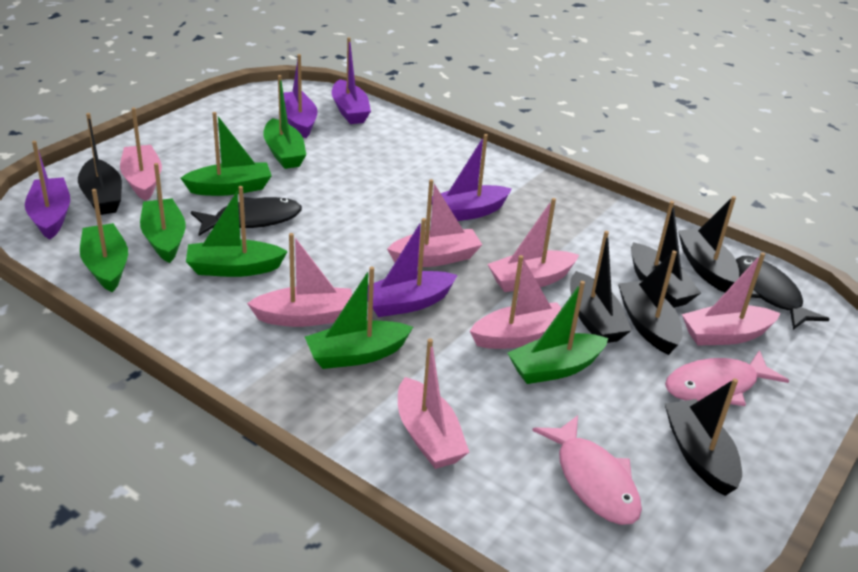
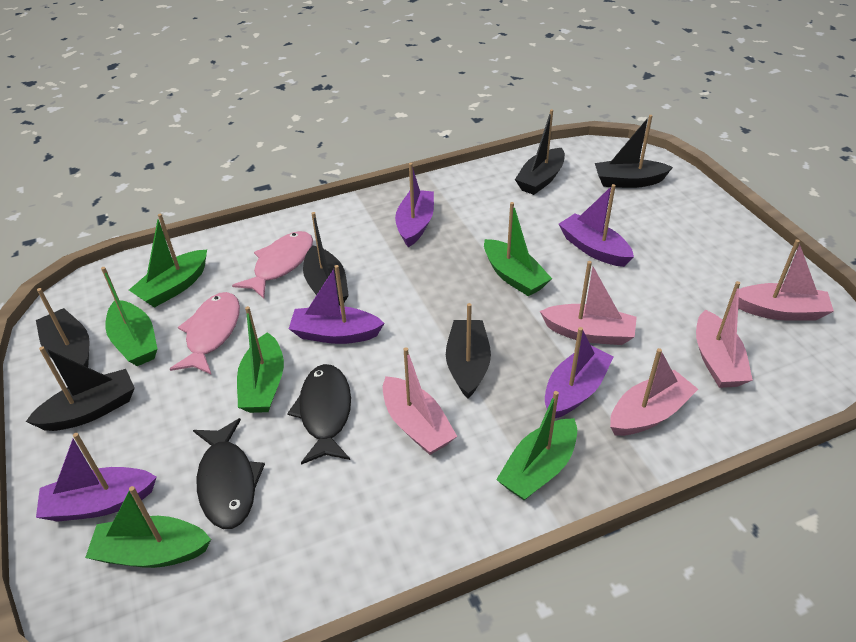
green boat: [80,189,128,292] [140,163,186,263] [181,112,272,196] [186,186,288,277] [263,75,306,169] [305,267,413,369] [508,281,608,384] = 7 -> [85,486,211,568] [101,267,157,366] [129,214,207,308] [237,306,284,413] [484,202,552,296] [496,391,577,501] = 6
pink boat: [120,108,162,201] [247,233,352,327] [387,179,482,267] [398,338,469,469] [470,255,562,349] [487,198,579,292] [682,252,780,346] = 7 -> [383,347,457,455] [540,261,637,345] [610,348,698,436] [696,281,753,388] [738,239,834,321] = 5

